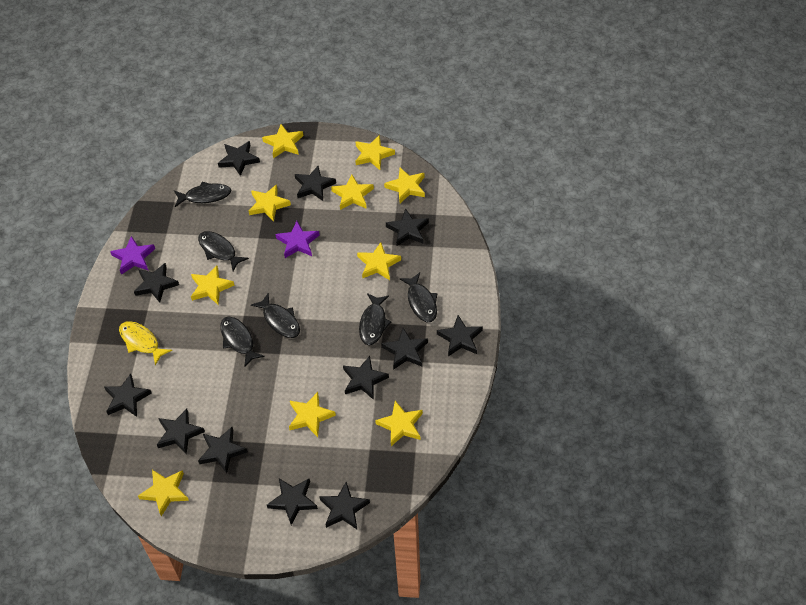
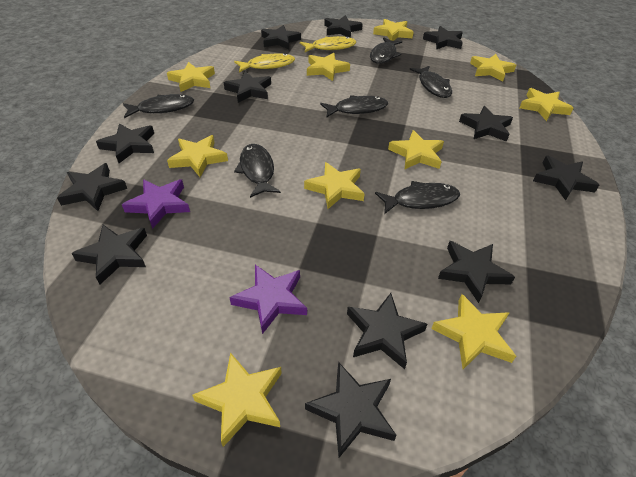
yellow fish: [119,321,172,366] = 1 -> [234,53,295,73] [300,36,356,52] = 2

